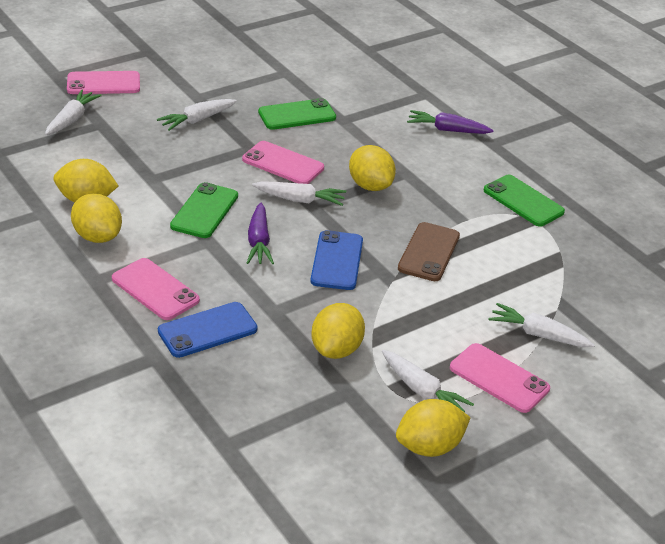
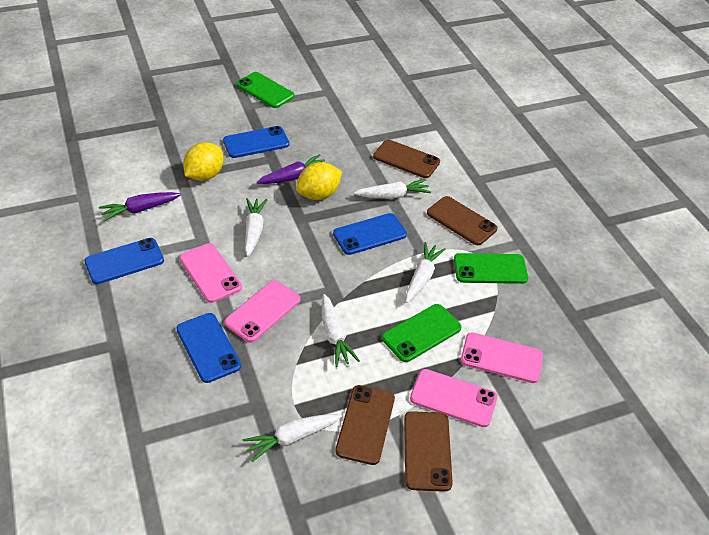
blue phone: [158,302,258,358] [310,230,363,290] = 2 -> [84,238,164,284] [176,313,241,383] [223,126,290,158] [333,213,407,255] = 4
brown phone: [398,222,460,281] = 1 -> [335,385,395,465] [373,140,440,178] [404,411,453,492] [427,196,498,245] = 4
yellow lemon: [53,159,118,202] [71,193,122,243] [311,303,365,359] [349,145,396,191] [396,399,471,457] = 5 -> [183,142,223,181] [296,162,342,200] = 2

